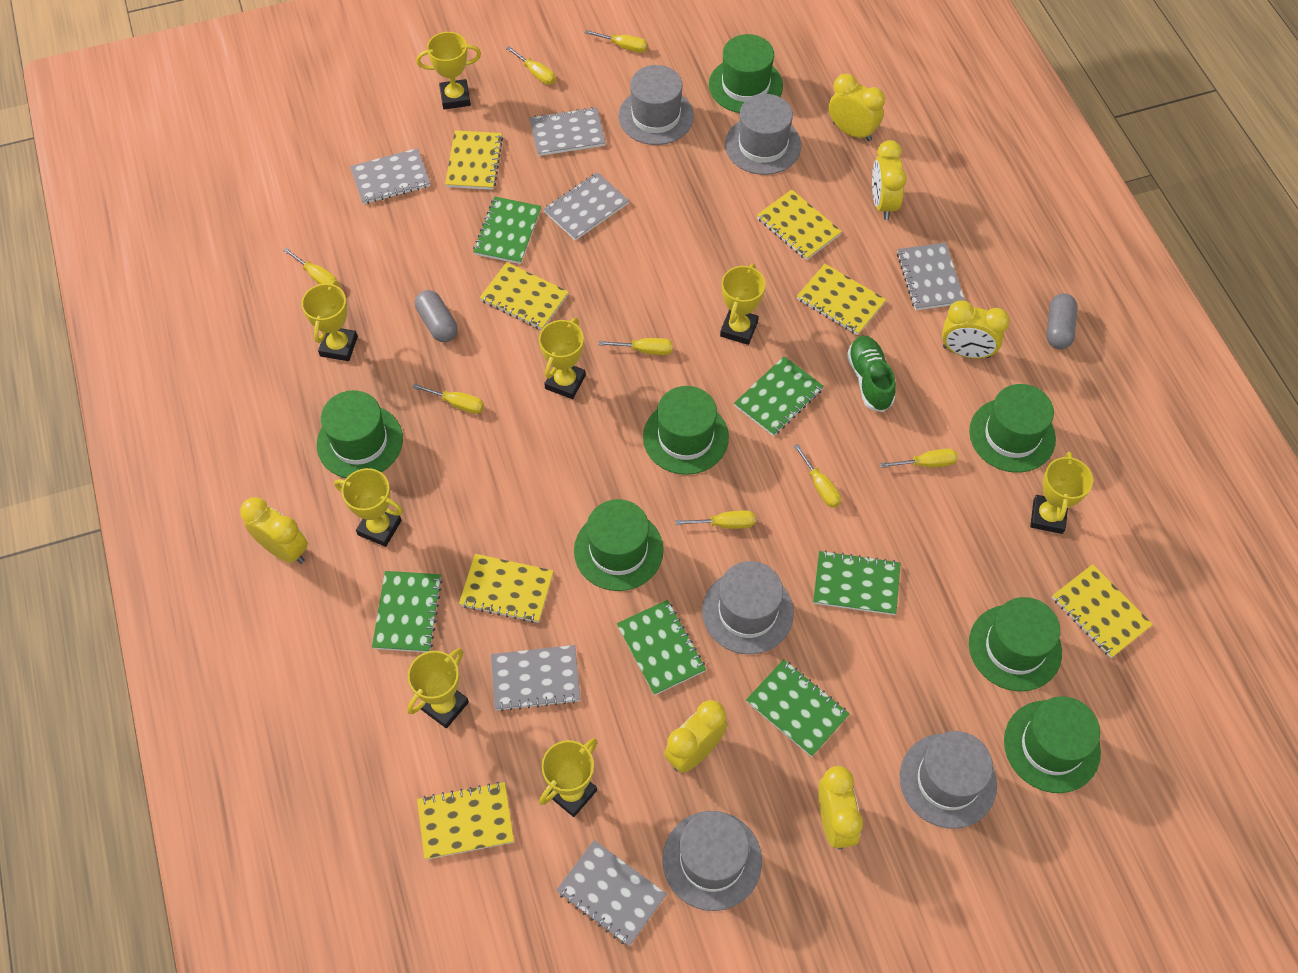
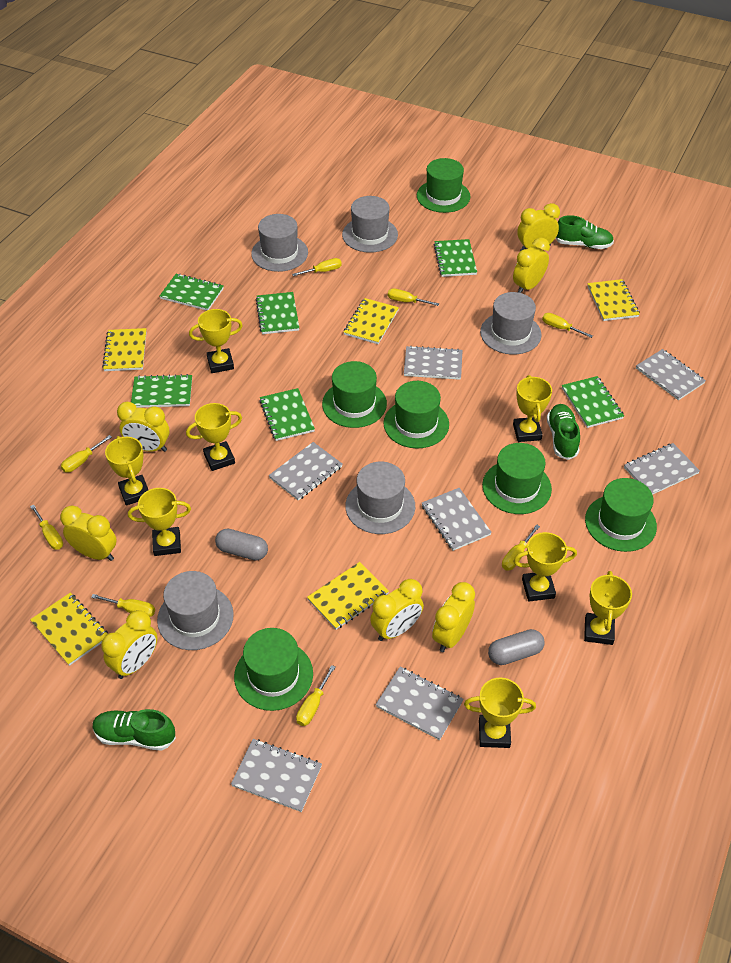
green hat: [317,390,403,478] [574,499,663,591] [643,386,729,475] [709,34,783,113] [969,384,1056,473] [969,597,1062,691] [1004,696,1101,793] = 7 -> [234,628,313,711] [322,361,387,428] [383,381,449,448] [417,158,470,213] [482,443,552,514] [585,478,657,552] = 6
green shoe: [847,336,896,412] = 1 -> [93,709,176,751] [547,404,580,460] [555,215,614,249] = 3
grey notebook: [350,148,430,204] [491,645,580,711] [530,107,606,156] [543,172,629,241] [556,840,667,946] [897,243,965,310] = 6 -> [231,739,322,812] [269,442,342,501] [376,667,464,740] [404,346,463,380] [422,488,492,551] [624,443,700,495] [636,349,706,400] = 7
yellow clock: [240,497,308,564] [664,700,727,773] [818,766,863,850] [829,74,885,142] [872,140,907,220] [942,300,1010,358] = 6 -> [60,505,117,561] [101,610,158,679] [117,402,169,452] [370,579,424,641] [432,582,475,652] [513,238,550,293] [517,203,560,251] = 7
yellow notebook: [417,782,514,860] [445,130,503,190] [459,554,554,623] [479,262,569,330] [757,189,842,260] [797,264,886,335] [1052,564,1153,658] = 7 -> [30,593,108,666] [102,328,147,371] [307,562,389,630] [344,298,399,344] [587,279,640,321] = 5

